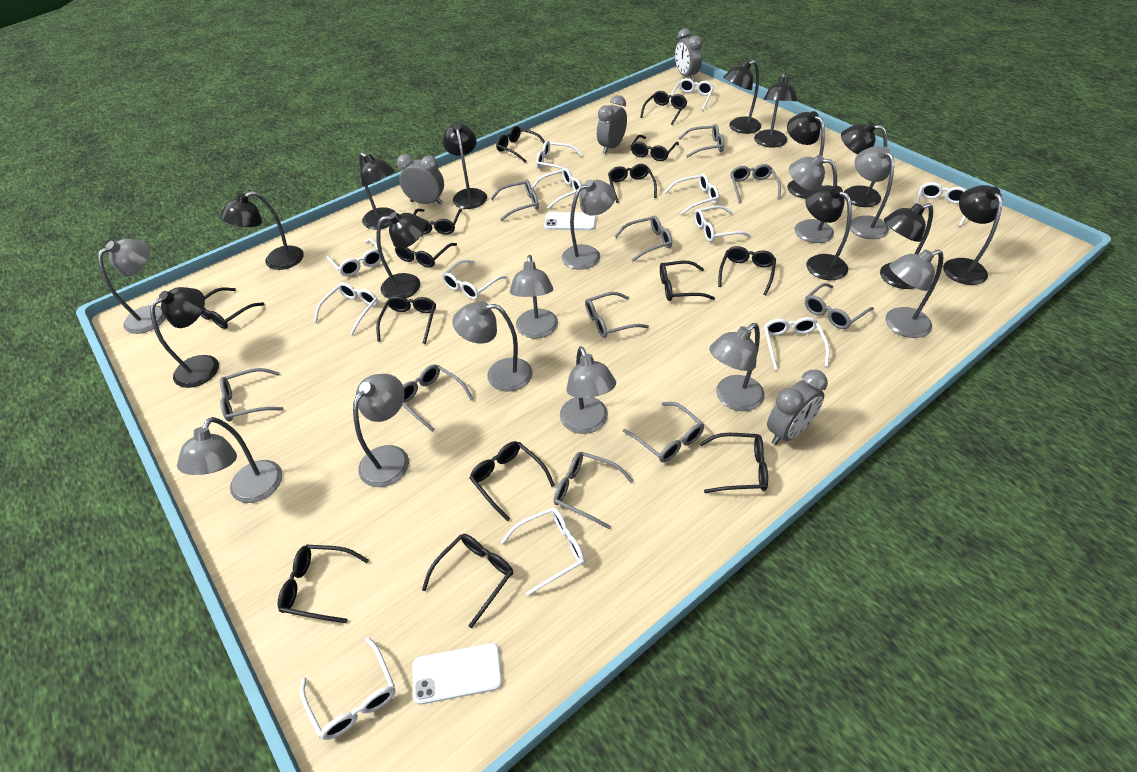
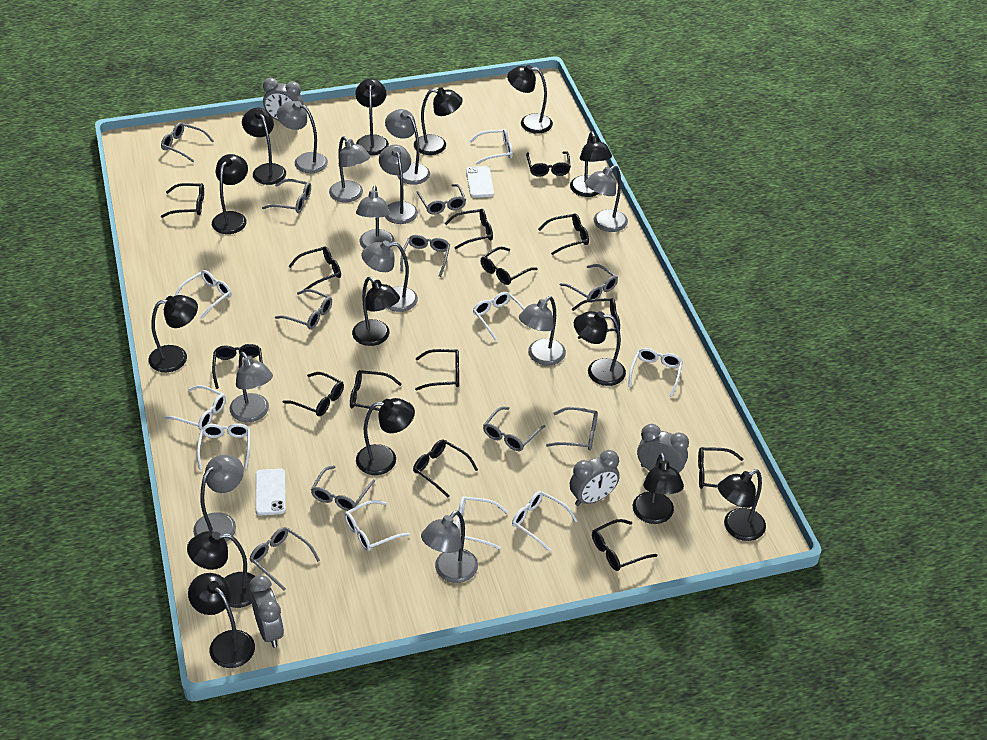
black lamp: [150,287,219,388] [220,191,304,270] [359,152,396,229] [376,212,426,299] [443,123,487,209] [724,60,761,134] [754,73,797,148] [787,111,825,199] [805,185,852,280] [841,122,887,207] [880,203,933,289] [943,185,1003,285] = 12 -> [148,295,198,372] [187,531,255,608] [188,573,255,668] [212,154,248,234] [242,108,286,185] [352,277,400,346] [355,78,389,155] [356,398,415,475] [414,87,463,155] [507,65,553,134] [570,132,612,197] [574,311,626,386] [633,453,684,524] [718,469,766,541] = 14
white glasses: [300,637,396,740] [314,282,378,335] [326,238,381,277] [442,260,507,300] [500,508,585,596] [531,168,582,210] [536,140,583,176] [664,173,719,215] [670,78,714,110] [694,205,751,242] [764,317,829,370] [915,182,966,227] = 12 -> [164,385,226,430] [175,270,231,319] [197,423,250,470] [345,500,410,551] [455,496,508,549] [469,129,513,165] [473,292,525,341] [512,491,578,552] [628,348,683,397] = 9

